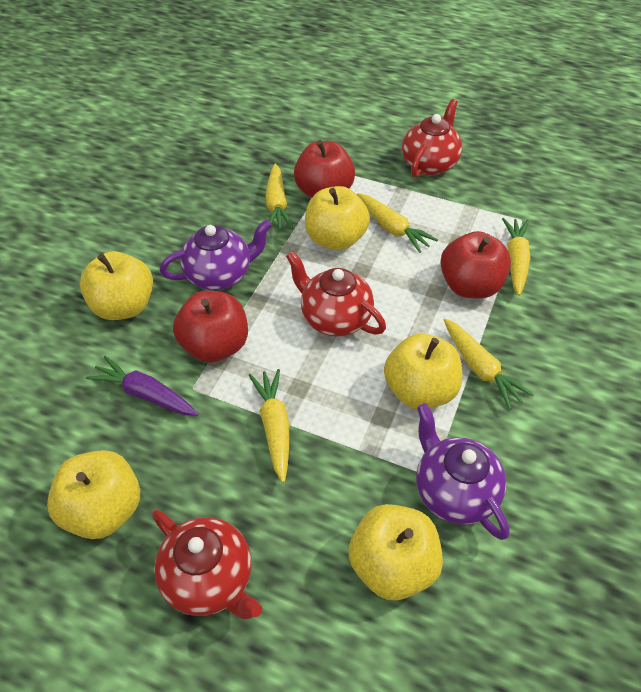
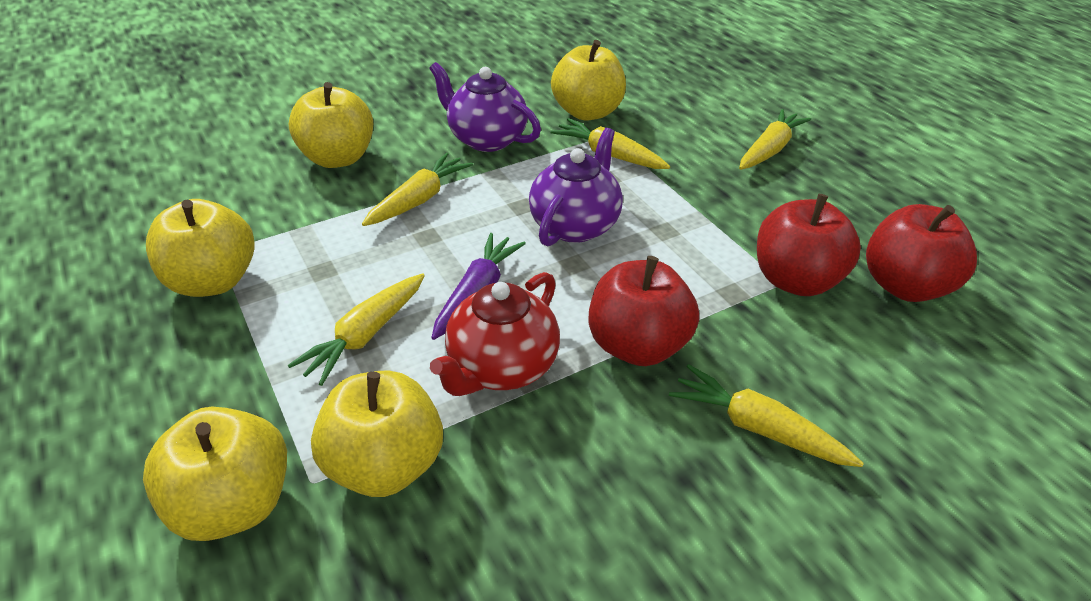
red teapot: [152,510,262,620] [286,251,386,337] [402,99,462,178] = 3 -> [430,272,560,396] = 1

